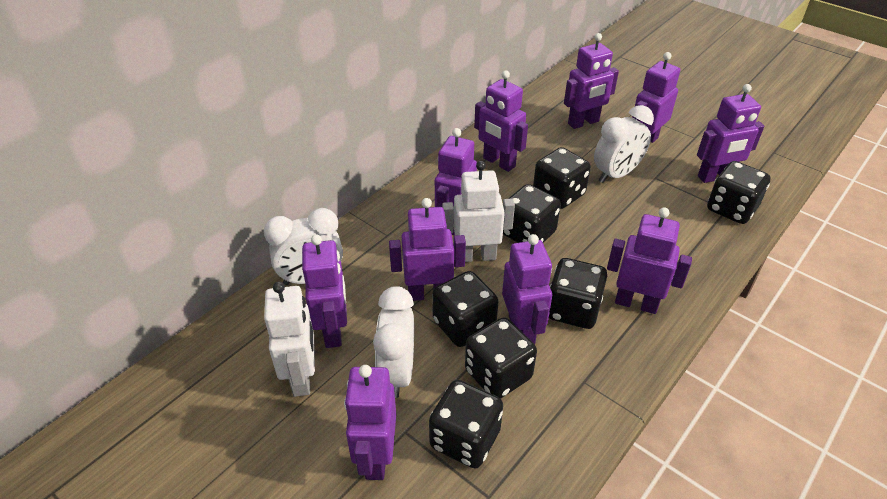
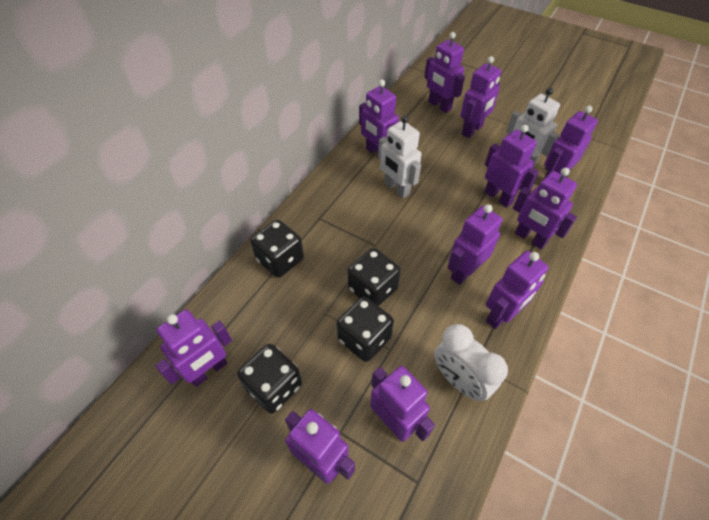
black dice: [429,380,503,469] [432,271,498,347] [465,317,537,399] [503,184,561,243] [533,147,591,209] [549,258,607,329] [707,161,771,224] = 7 -> [237,344,302,414] [250,220,304,278] [337,297,394,362] [347,248,401,306] = 4
purple robot: [302,234,347,348] [344,365,396,480] [389,198,466,301] [435,128,477,236] [474,70,528,172] [502,234,552,344] [564,33,619,129] [607,207,692,314] [632,52,680,143] [697,84,764,183] = 10 -> [156,309,232,387] [285,409,355,484] [359,79,399,158] [370,366,435,442] [424,32,465,113] [447,204,502,285] [460,56,501,138] [484,125,539,208] [486,251,549,329] [513,168,577,249] [544,105,598,177] = 11
white clock: [264,208,343,285] [373,286,414,398] [594,105,654,183] = 3 -> [434,324,508,401] = 1

